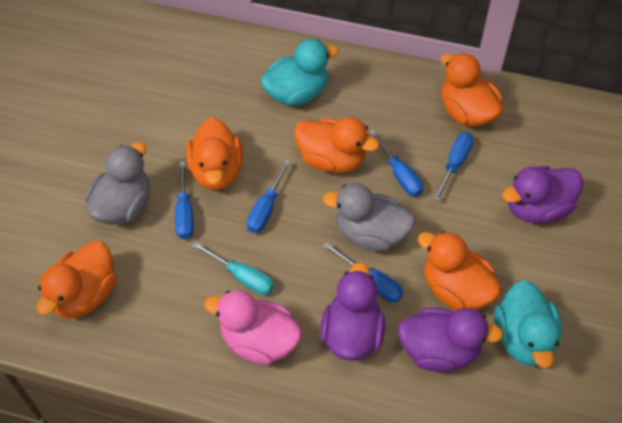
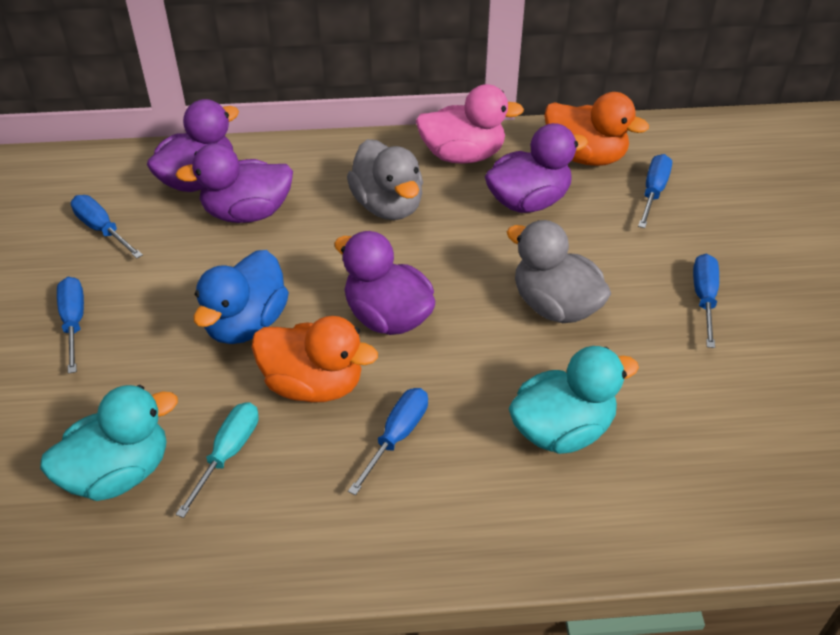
blue duck: none = 0 -> [193,250,289,344] = 1
orange duck: [37,241,117,319] [186,117,243,190] [294,117,379,173] [418,231,501,310] [441,53,503,127] = 5 -> [251,316,378,402] [544,92,649,166] = 2
purple duck: [320,262,385,361] [398,308,504,372] [502,166,584,223] = 3 -> [147,99,239,192] [176,143,293,223] [334,231,435,335] [485,123,588,213] = 4

